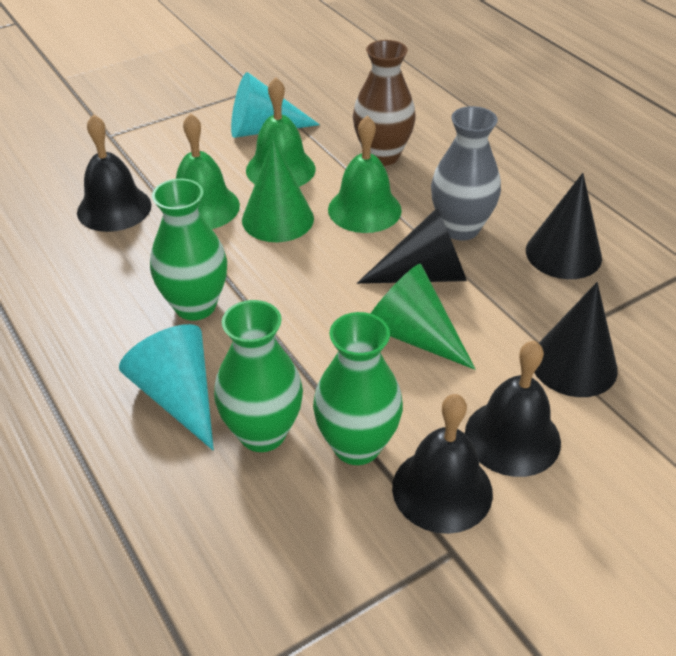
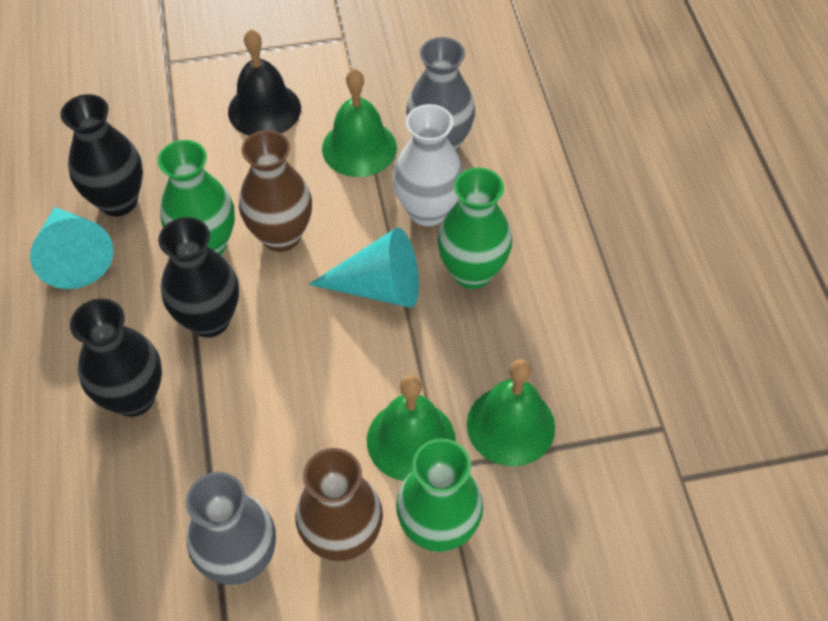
black bell: [77,114,151,232] [392,394,493,534] [465,340,561,477] = 3 -> [228,29,301,136] = 1
black cone: [357,208,467,284] [526,173,602,279] [534,282,618,397] = 3 -> none = 0
black vase: none = 0 -> [61,94,143,216] [70,299,162,417] [158,217,239,337] = 3
brown vase: [353,40,416,166] = 1 -> [239,130,312,252] [295,448,383,561] = 2
green cone: [242,139,314,242] [370,264,475,370] = 2 -> none = 0
grey vase: [431,106,501,240] = 1 -> [186,472,276,585] [406,37,475,151] = 2
white vase: none = 0 -> [393,104,464,226] = 1

